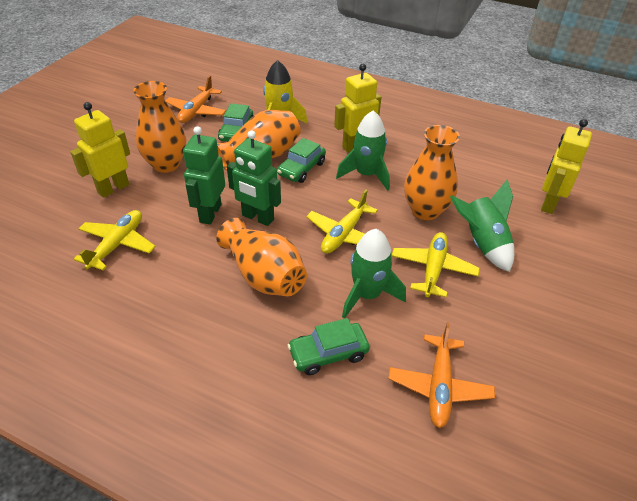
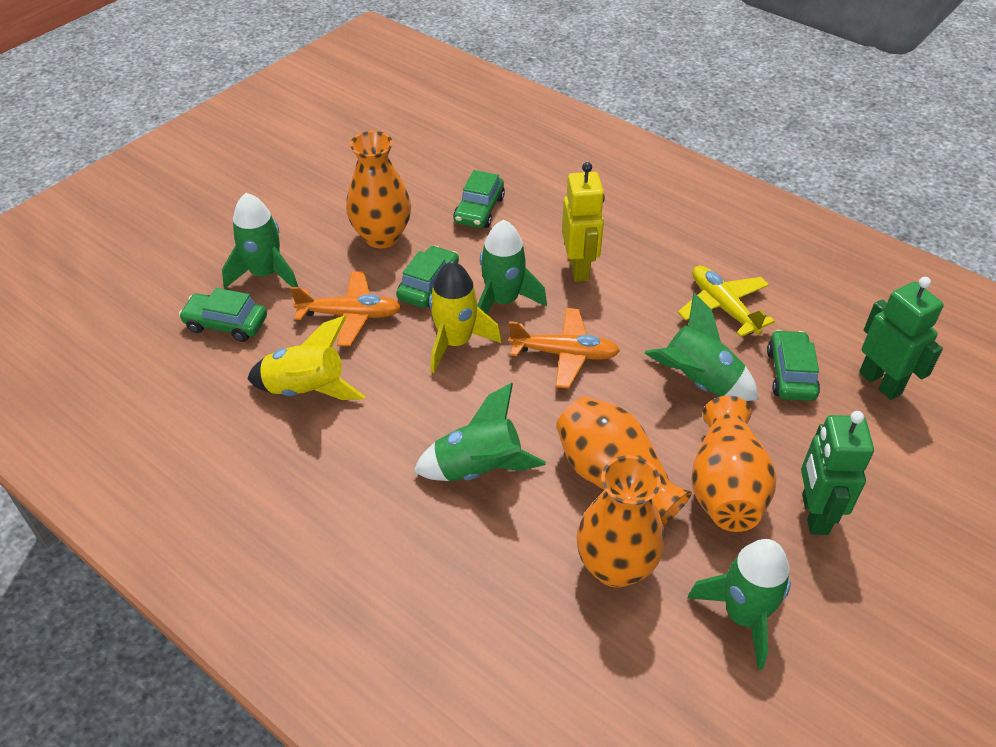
green car: [218,103,254,142] [277,138,326,183] [288,318,370,375] = 3 -> [179,288,267,342] [396,246,459,308] [453,170,505,228] [767,330,820,401] = 4
green rocket: [336,110,390,191] [342,229,406,319] [450,179,514,272] = 3 -> [222,193,298,288] [413,383,546,481] [477,220,547,314] [645,293,759,401] [688,539,791,670] = 5
yellow plane: [74,210,156,270] [306,190,378,254] [392,232,480,297] = 3 -> [678,265,775,337] = 1
yellow robot: [70,102,130,198] [334,64,381,152] [541,119,592,214] = 3 -> [562,162,605,282] = 1
yellow rocket: [263,60,308,124] = 1 -> [247,316,365,400] [429,261,501,373] = 2

